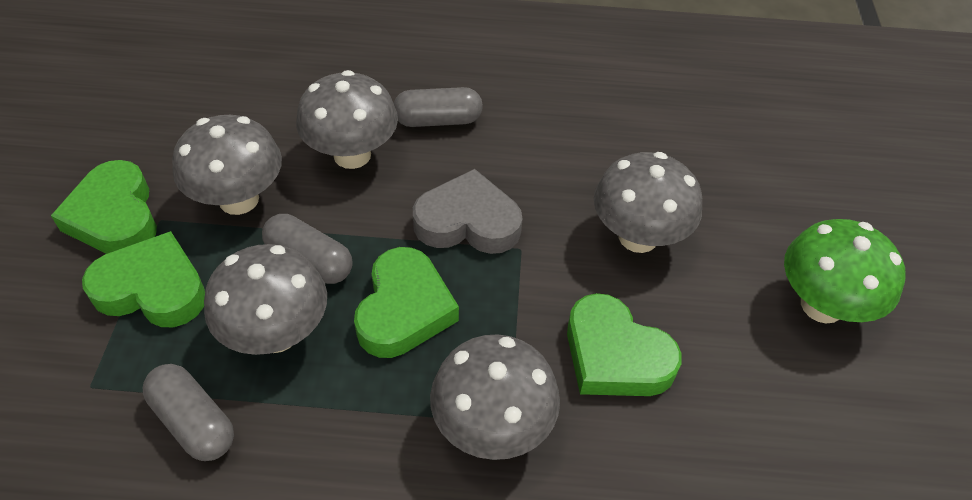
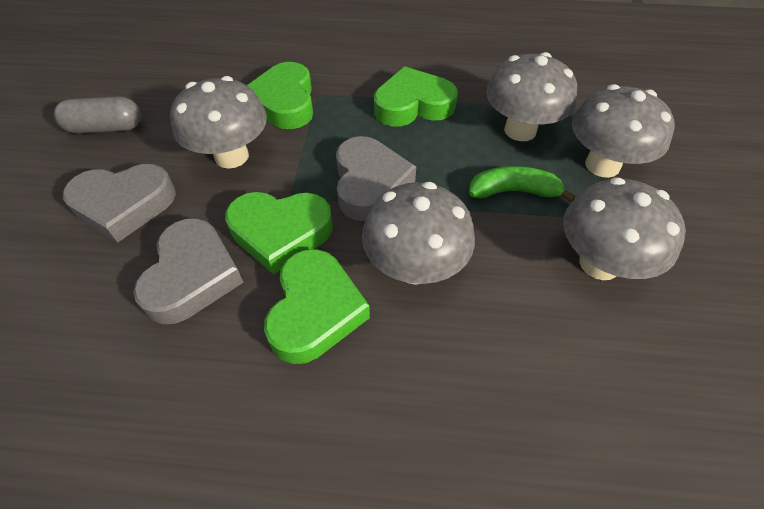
green banana: none = 0 -> [469,166,575,203] = 1
green mushroom: [784,219,906,324] = 1 -> none = 0
grey capsule: [143,364,234,461] [262,214,353,284] [394,87,483,127] = 3 -> [54,97,141,133] = 1
grey heart: [413,169,522,254] = 1 -> [63,164,176,243] [133,218,244,324] [336,136,416,221] = 3

